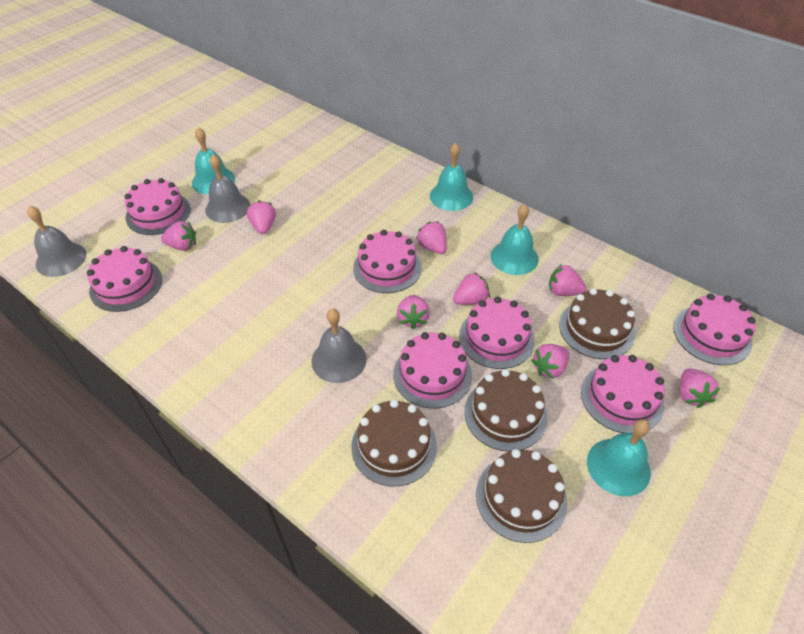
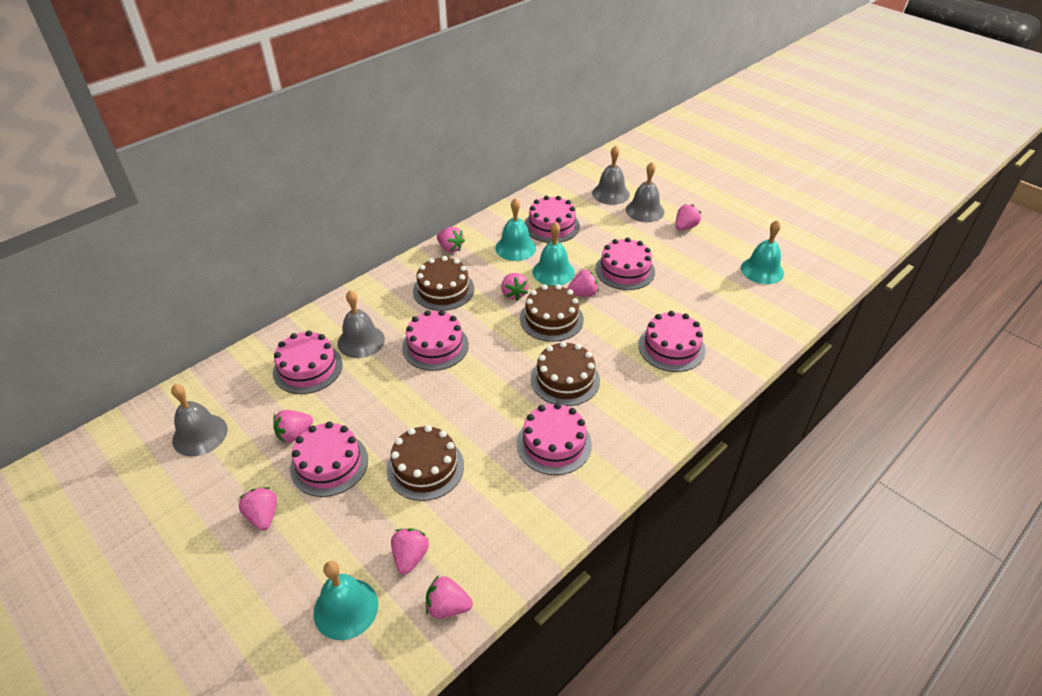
grey bell: [27,206,86,277] [205,154,250,223] [312,309,367,383] = 3 -> [171,384,227,456] [337,290,385,358] [592,146,630,205] [626,162,664,222] = 4

